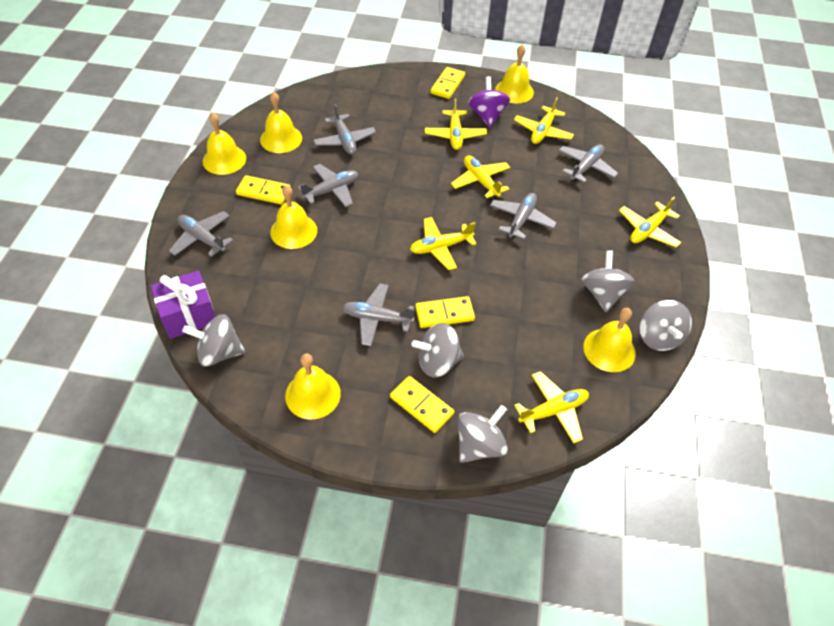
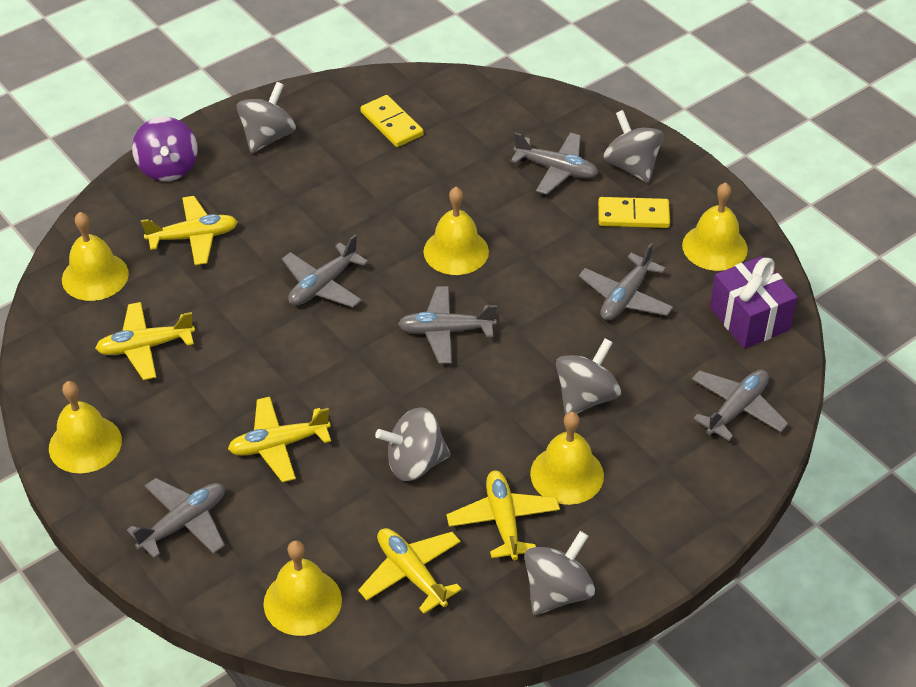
yellow domino: [236,175,290,204] [390,376,454,433] [415,296,475,328] [430,67,465,99] = 4 -> [360,95,424,147] [598,197,670,228] = 2
yellow plane: [410,217,477,270] [425,98,487,150] [451,155,510,198] [514,98,574,144] [514,371,589,444] [619,197,682,248] = 6 -> [95,302,195,380] [141,196,238,265] [228,396,331,482] [358,528,462,614] [447,471,560,560] = 5

